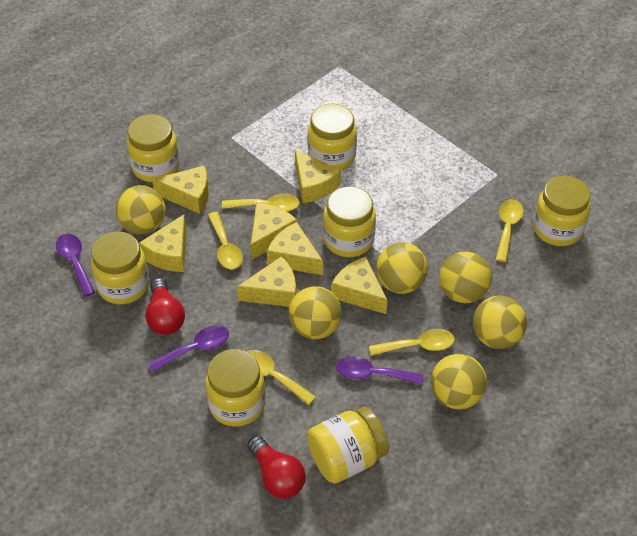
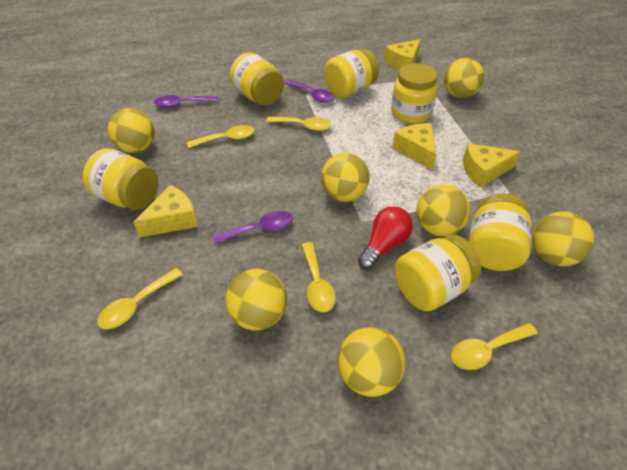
red light bulb: [145,278,185,335] [248,436,306,499] = 2 -> [358,206,413,270] = 1
yellow ball: [116,185,166,234] [289,286,341,339] [376,242,428,294] [431,354,487,409] [439,252,492,303] [473,296,527,349] = 6 -> [108,108,155,153] [226,269,287,330] [321,153,370,202] [338,327,405,397] [417,184,470,236] [444,58,484,98] [532,211,594,266] = 7
yellow cheese: [139,214,187,272] [152,165,209,214] [237,256,296,307] [251,203,297,260] [267,222,323,275] [295,150,341,203] [331,257,388,314] = 7 -> [133,185,198,238] [384,39,421,70] [392,123,436,170] [463,143,521,187] = 4
yellow jar: [91,231,149,304] [127,114,179,182] [205,349,266,427] [307,407,389,484] [308,104,357,170] [323,186,376,257] [533,176,590,246] = 7 -> [83,148,159,210] [230,52,284,105] [324,49,379,98] [391,63,438,124] [395,234,481,311] [469,194,532,271] = 6

